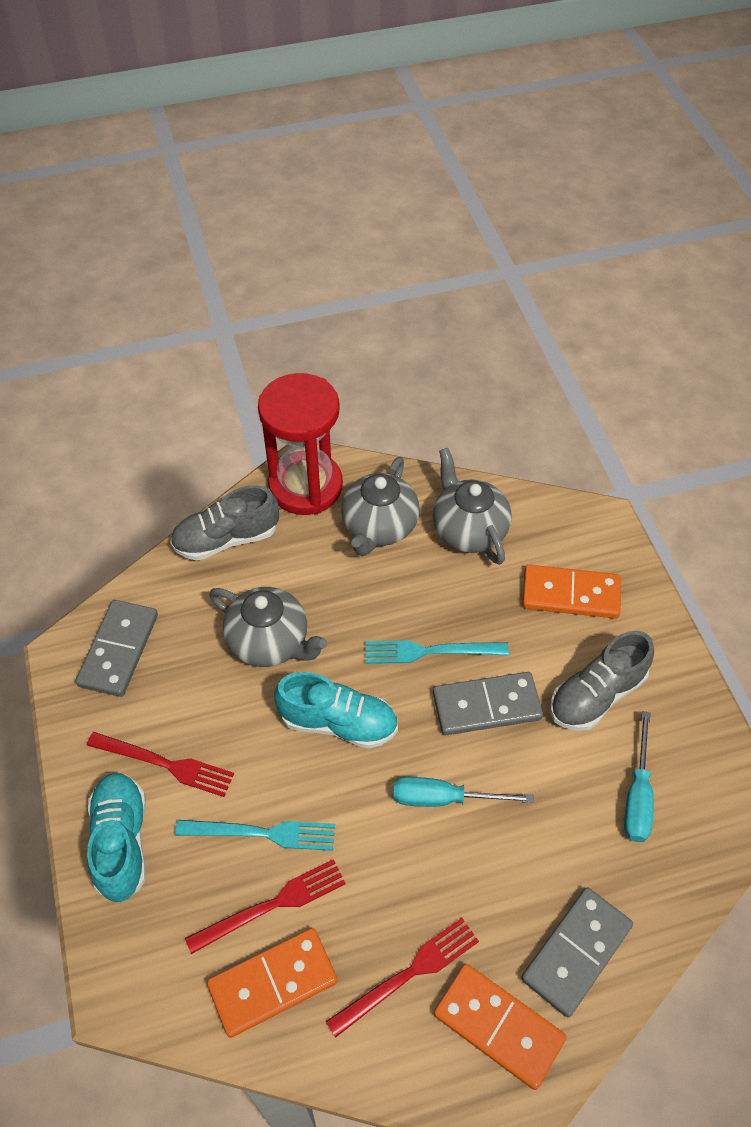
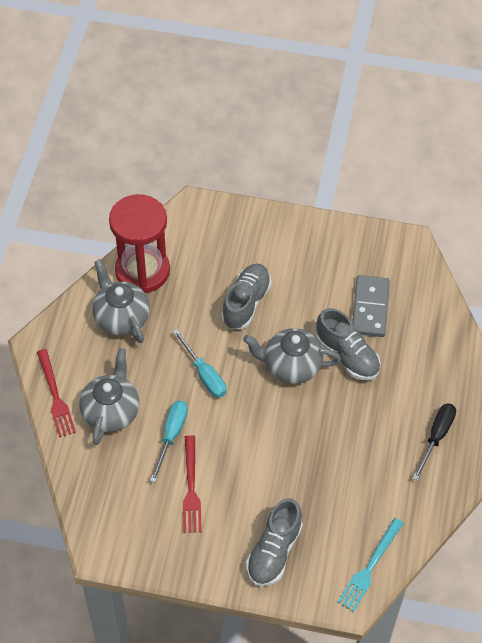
black screwdriver: none = 0 -> [413,403,456,481] = 1
grey domino: [76,600,158,697] [433,672,543,735] [521,888,633,1018] = 3 -> [352,275,390,337] = 1
grey shoe: [170,485,279,561] [550,631,654,731] = 2 -> [221,264,271,329] [246,498,303,586] [316,308,380,380] = 3
orange domino: [207,928,337,1038] [434,964,566,1090] [522,565,621,619] = 3 -> none = 0
red fork: [87,732,234,797] [185,859,346,954] [326,918,479,1038] = 3 -> [37,349,76,438] [183,435,202,533] = 2
turquoise fork: [175,820,335,851] [365,640,509,664] = 2 -> [338,518,404,612] = 1
turquoise shoe: [87,773,146,902] [274,672,398,749] = 2 -> none = 0

